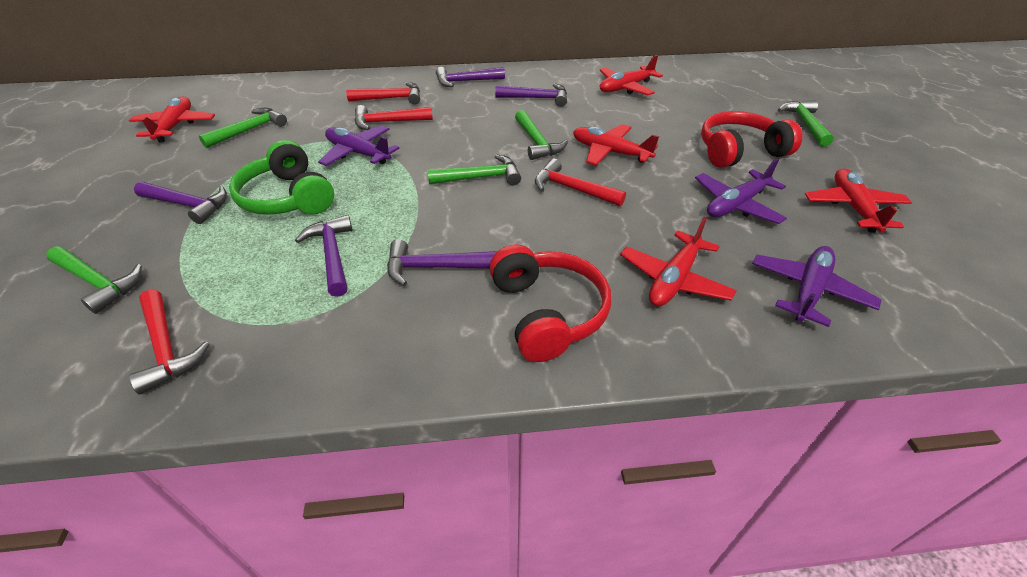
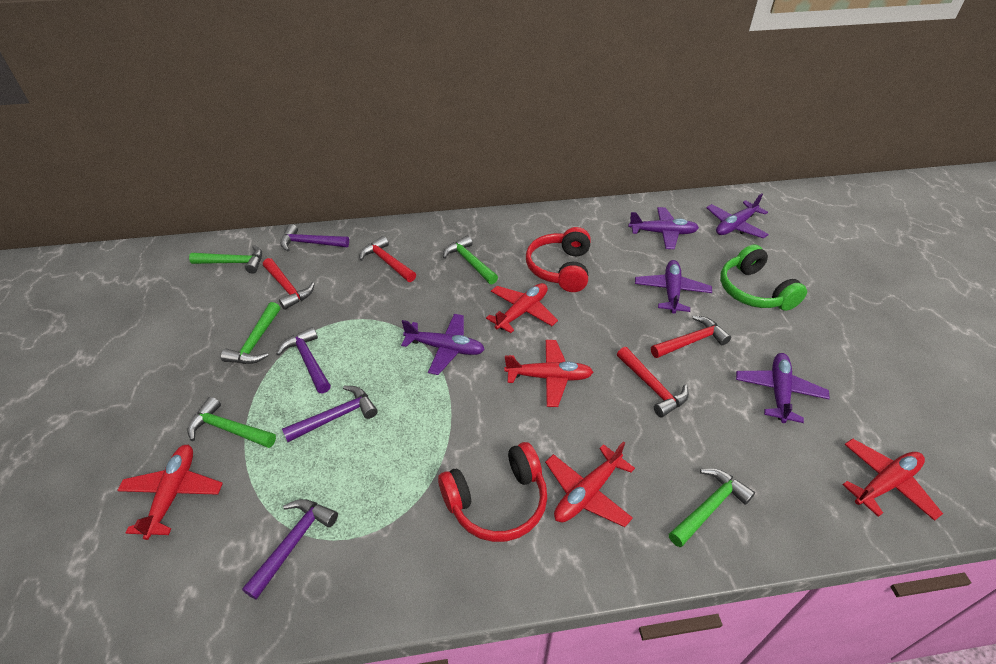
purple hammer: [134,182,227,224] [295,215,353,297] [387,239,497,286] [436,67,505,87] [495,83,567,107] = 5 -> [242,499,338,600] [277,327,331,393] [280,224,349,251] [282,386,377,442] = 4
purple plane: [318,125,399,166] [695,158,787,224] [752,246,881,327] = 3 -> [401,314,485,375] [628,207,699,249] [635,260,712,314] [706,193,769,239] [736,353,830,423] = 5

